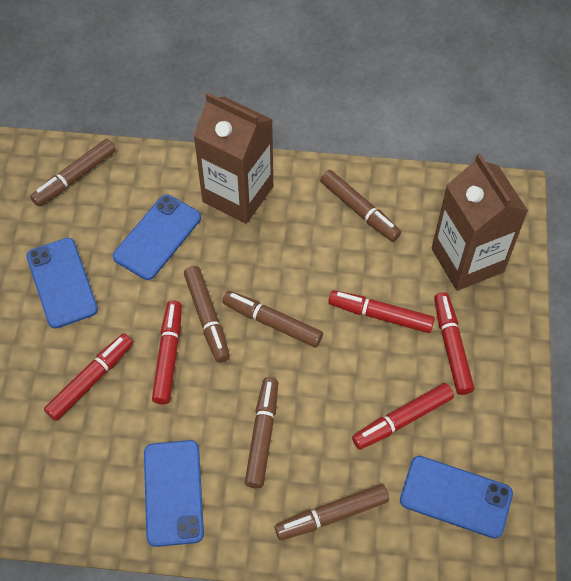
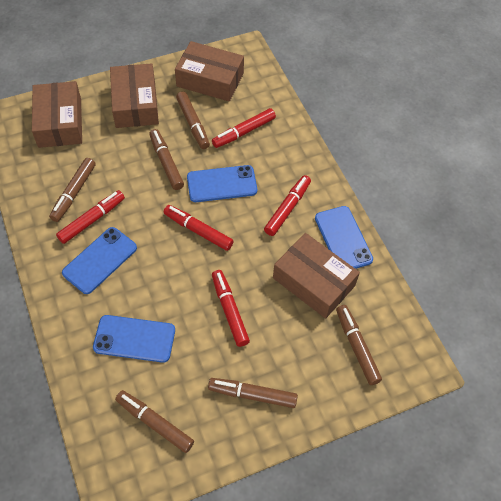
brown box: none = 0 -> [32,81,82,148] [110,63,159,128] [175,41,244,102] [273,233,360,318] = 4
brown carton: [193,92,273,224] [432,153,528,291] = 2 -> none = 0

